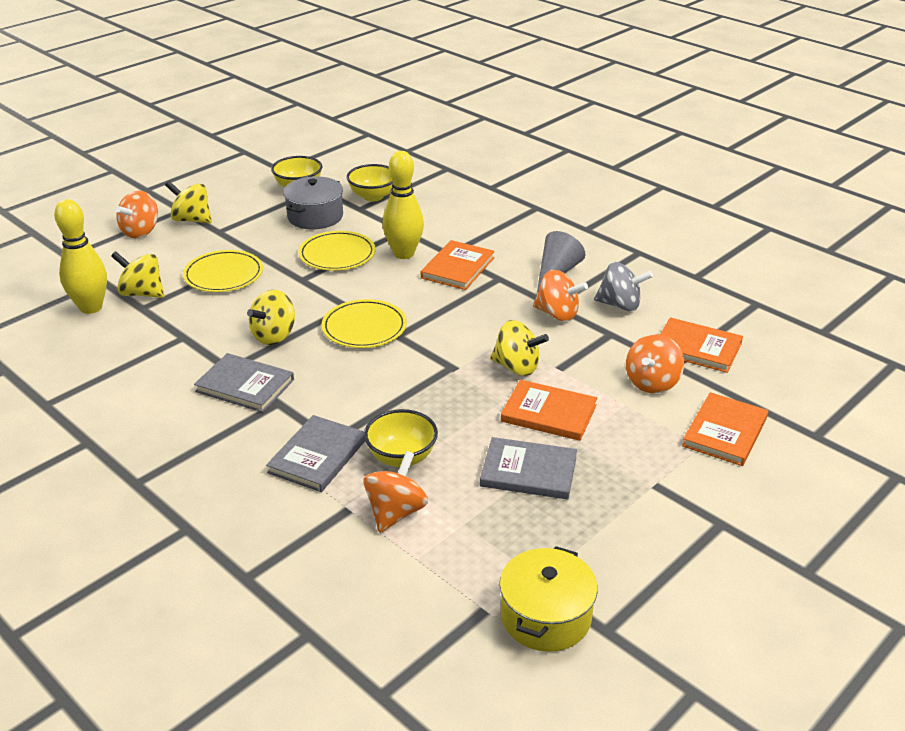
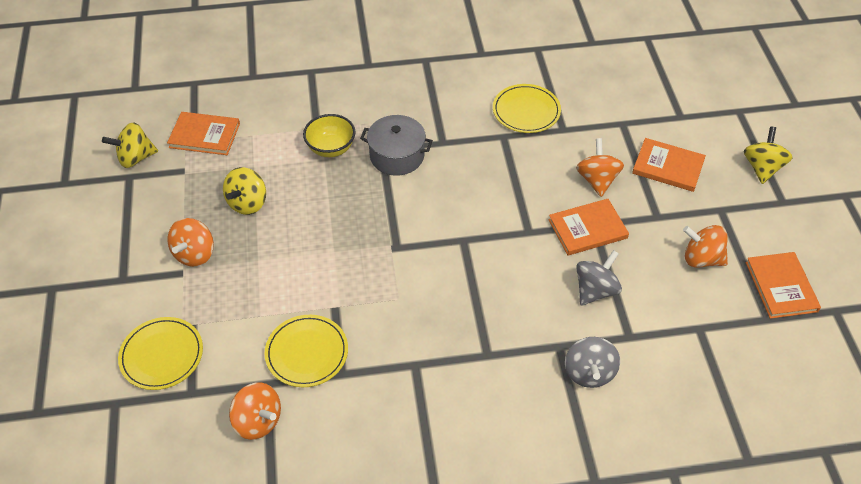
grey book: [194,353,294,412] [266,415,365,492] [480,437,577,499] = 3 -> none = 0
grey cone: [537,231,586,293] = 1 -> none = 0
grey spinning top: [594,262,653,311] = 1 -> [565,337,620,388] [576,250,622,305] = 2
yellow bowl: [271,156,323,187] [346,164,393,202] [364,409,438,467] = 3 -> [303,114,356,157] = 1
yellow bowling pin: [54,199,107,314] [382,151,424,259] = 2 -> none = 0
yellow pot: [499,546,598,652] = 1 -> none = 0
yellow spinning top: [111,251,164,298] [165,181,212,223] [247,290,295,345] [490,320,549,376] = 4 -> [102,122,158,168] [223,167,266,215] [744,127,793,184] = 3

